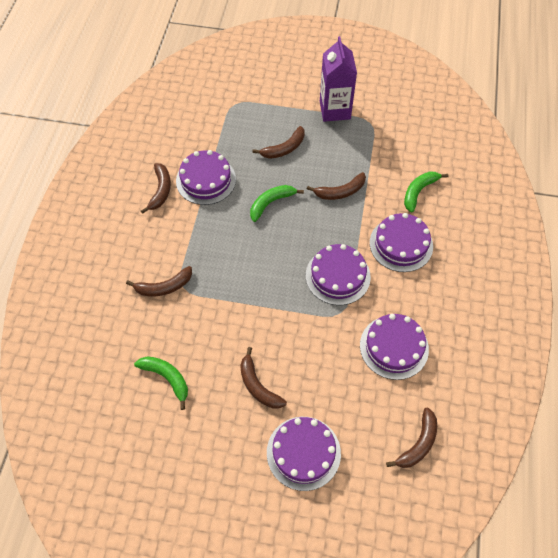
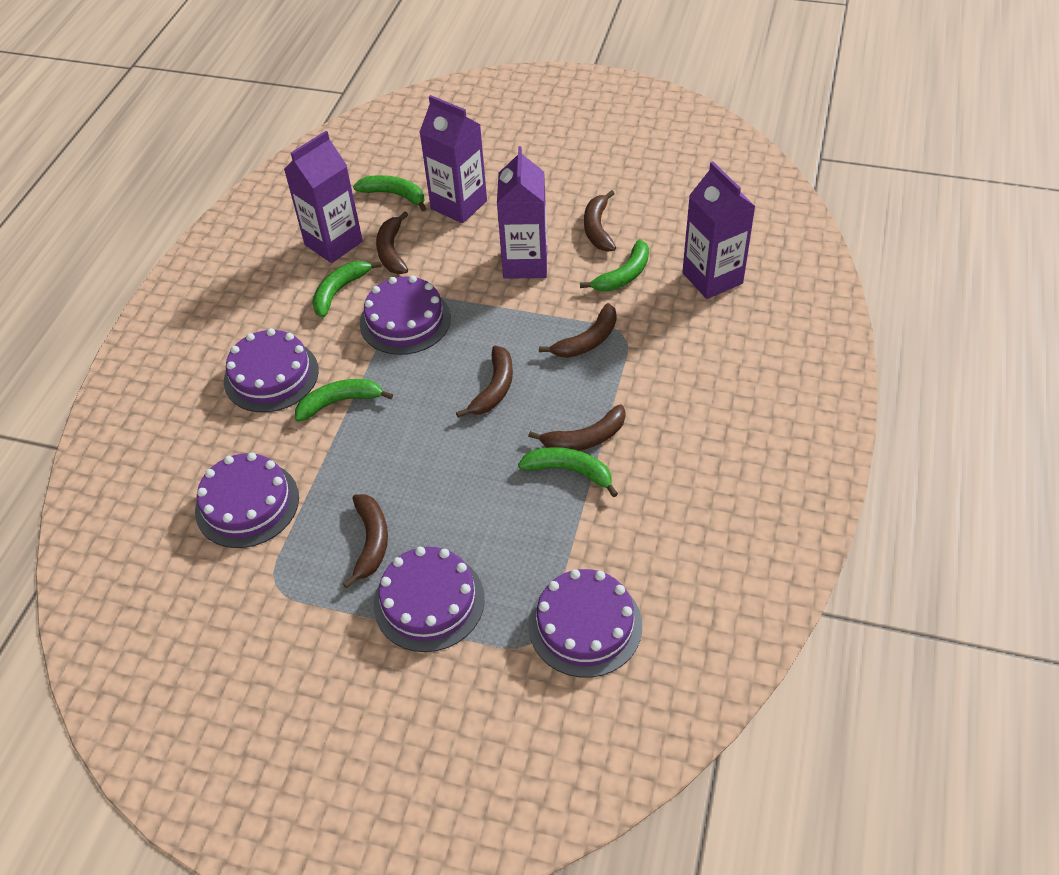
green banana: [134,356,188,410] [250,185,304,222] [404,171,449,212] = 3 -> [295,379,393,422] [312,261,381,318] [353,175,426,211] [518,447,618,497] [580,239,649,292] = 5
purple carton: [320,36,357,122] = 1 -> [284,131,363,263] [419,95,487,223] [497,146,547,279] [682,161,756,299] = 4

